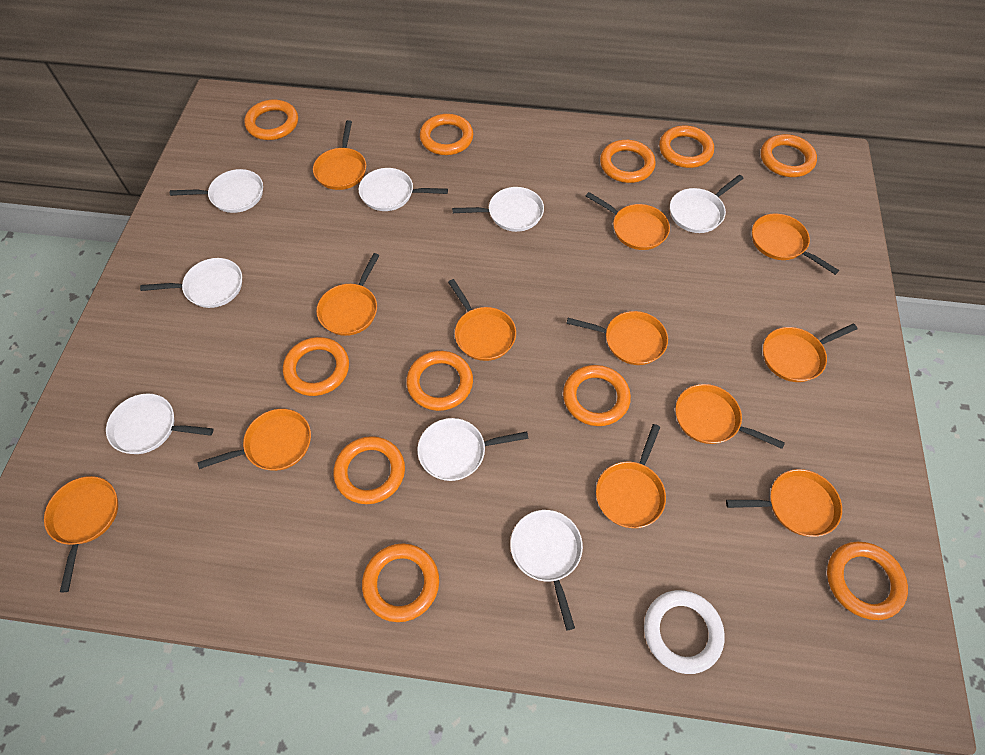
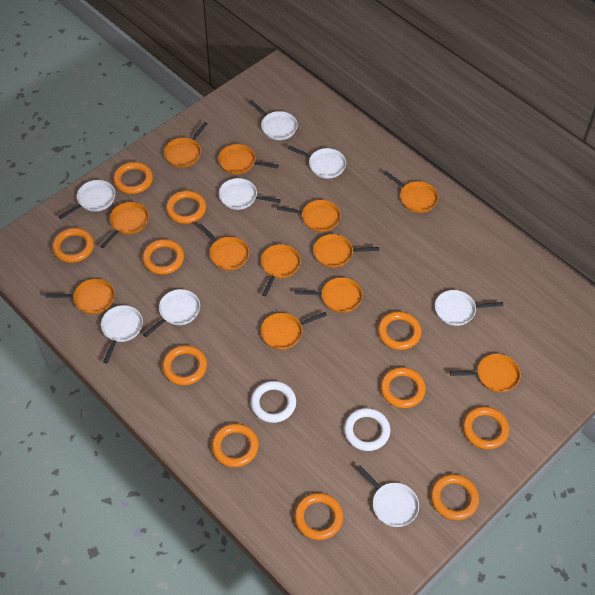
white ring: [644,590,725,674] = 1 -> [251,381,296,423] [344,408,390,451] = 2

